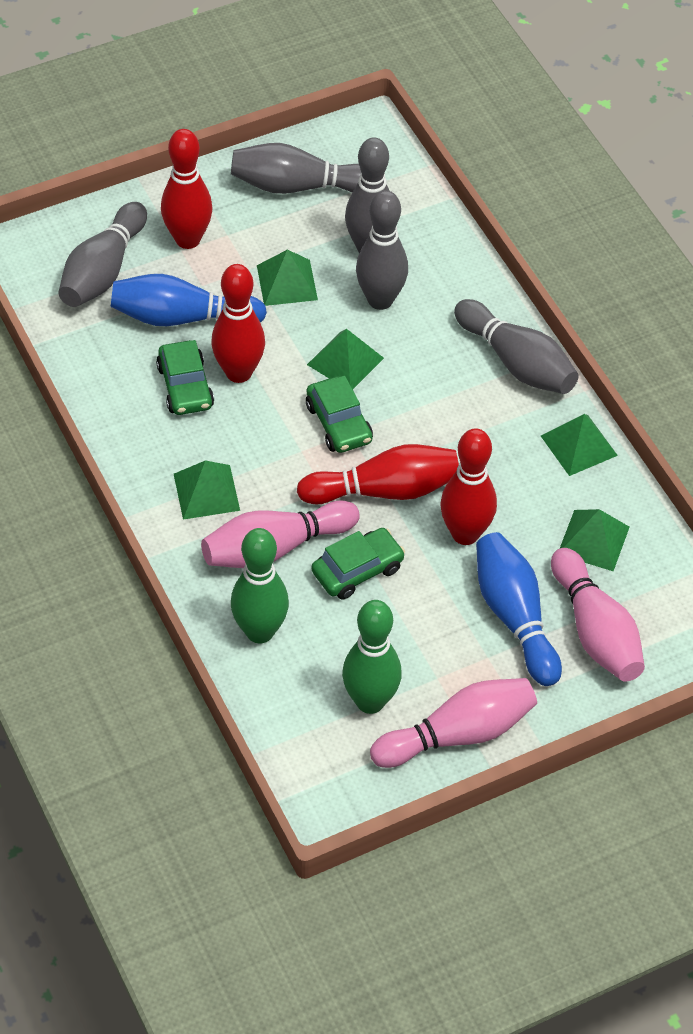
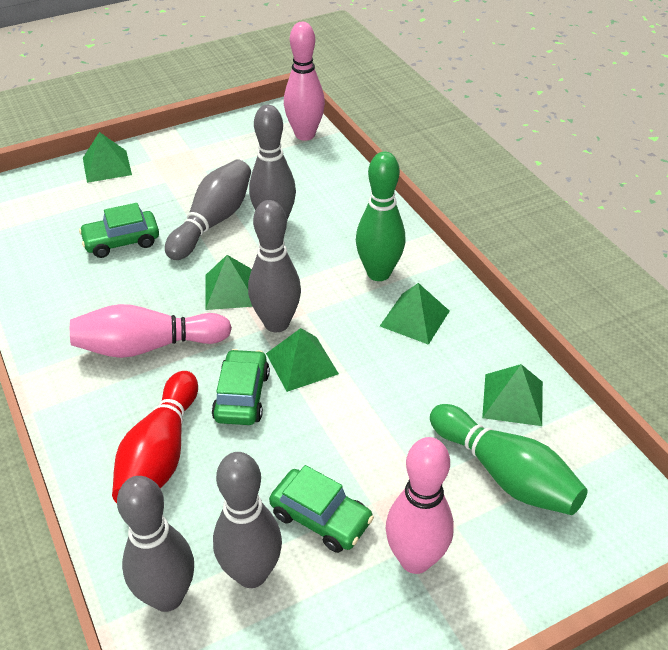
blue bowling pin: [111,274,267,326] [476,532,562,686] = 2 -> none = 0
red bowling pin: [161,129,213,249] [211,264,265,383] [297,444,459,504] [440,428,497,545] = 4 -> [112,371,198,503] = 1

